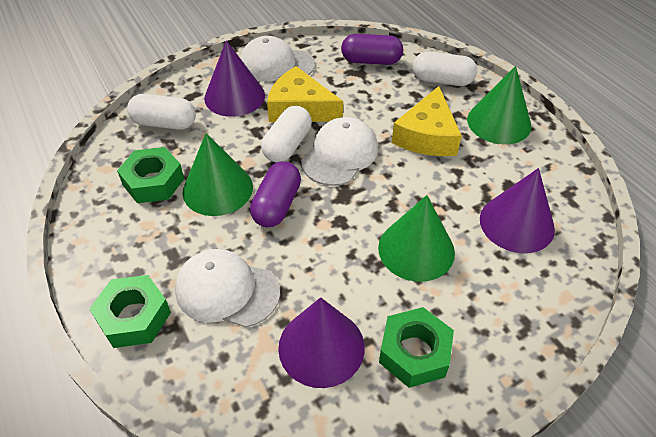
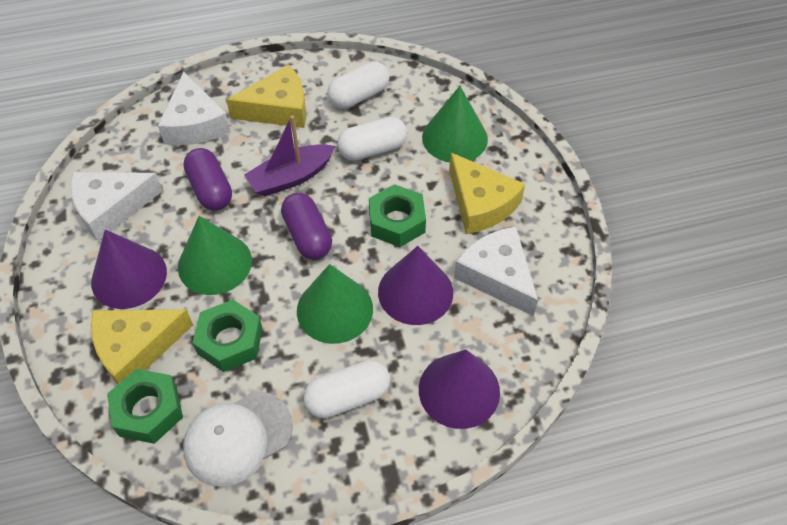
purple boat: none = 0 -> [244,115,335,197] = 1
white cap: [175,249,280,327] [240,36,315,81] [301,117,378,186] = 3 -> [183,391,293,487] = 1
white cheese: none = 0 -> [71,172,163,241] [158,72,230,145] [454,226,538,316] = 3
yellow cheese: [267,66,343,122] [392,86,462,156] = 2 -> [91,309,193,384] [226,65,306,128] [449,153,525,234] = 3

